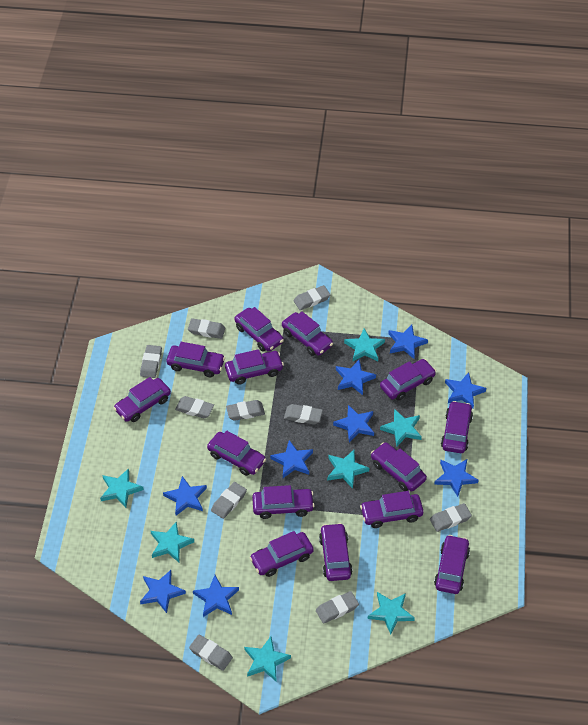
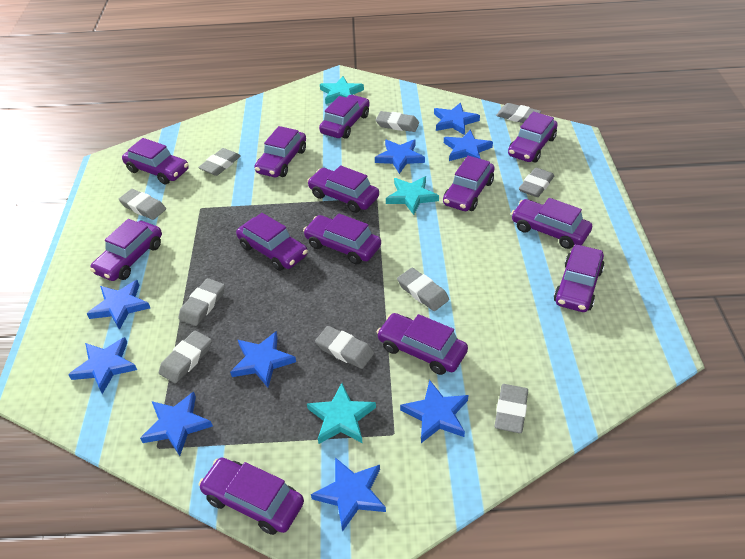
purple car: [114,377,171,422] [166,342,225,377] [207,431,266,476] [225,349,284,385] [234,307,284,352] [250,531,314,577] [252,485,314,519] [282,312,333,356] [319,523,352,581] [360,491,424,528] [371,442,427,492] [380,359,436,401] [434,535,470,594] [441,401,473,453] = 14 -> [90,219,162,281] [122,138,189,185] [199,458,304,535] [236,213,308,271] [254,126,306,177] [303,213,381,265] [307,165,379,213] [319,95,370,139] [377,313,468,375] [443,156,495,211] [508,112,558,163] [511,198,592,249] [554,244,605,312] = 13
turquoise star: [100,468,144,508] [151,521,194,562] [244,636,291,681] [327,450,369,489] [344,328,385,361] [368,592,415,635] [380,409,422,446] = 7 -> [307,383,376,444] [320,76,364,104] [386,176,439,215] = 3

